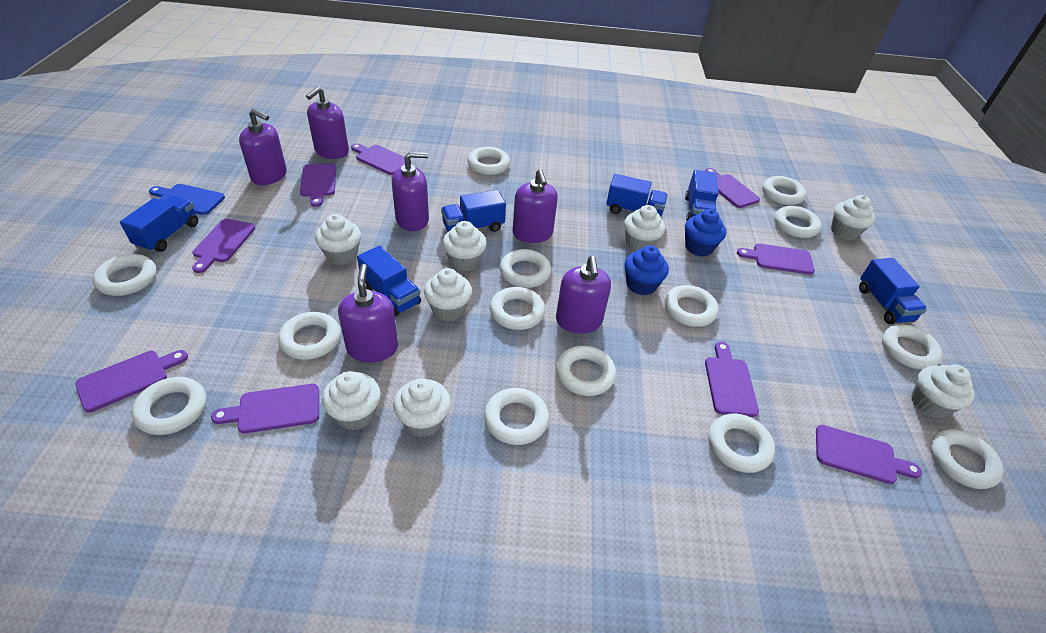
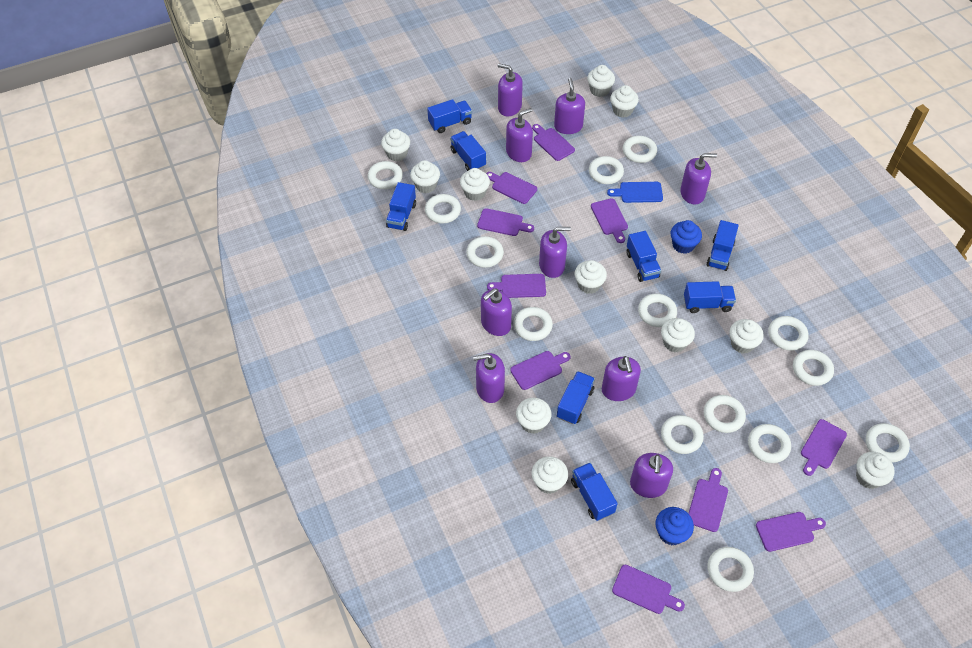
blue truck: [120,196,198,252] [357,245,421,316] [441,190,506,232] [606,174,668,217] [685,170,718,221] [859,258,927,324] = 6 -> [386,182,416,231] [427,99,472,133] [450,131,486,171] [557,371,595,424] [571,463,618,521] [626,231,661,282] [684,281,736,313] [706,220,739,271] = 8
purple cutting board: [75,350,188,412] [192,219,255,273] [211,384,319,433] [300,164,337,207] [351,143,411,175] [705,168,760,208] [705,342,759,417] [737,244,815,275] [816,425,922,484] = 9 -> [477,208,534,236] [486,172,537,204] [487,274,546,298] [510,351,571,390] [532,124,575,161] [591,198,628,243] [612,564,685,614] [688,468,728,532] [756,512,826,552] [801,419,847,476] = 10
purple soap dispenser: [239,109,287,185] [306,87,349,159] [338,264,398,363] [392,152,429,231] [512,169,558,243] [556,256,611,334] = 6 -> [473,353,505,403] [481,288,512,336] [498,64,523,116] [506,108,533,162] [539,227,571,278] [554,78,585,134] [602,356,641,401] [630,453,673,498] [680,153,717,204] = 9
white cupcake: [315,214,361,265] [322,371,381,430] [393,378,451,437] [424,268,472,321] [443,221,487,271] [624,205,665,251] [831,195,875,240] [911,364,975,418] = 8 -> [381,129,410,161] [410,160,440,193] [460,168,490,201] [516,398,551,434] [531,456,568,494] [575,260,607,294] [587,65,615,97] [610,85,639,118] [661,318,695,352] [729,319,764,354] [856,451,895,489] = 11

